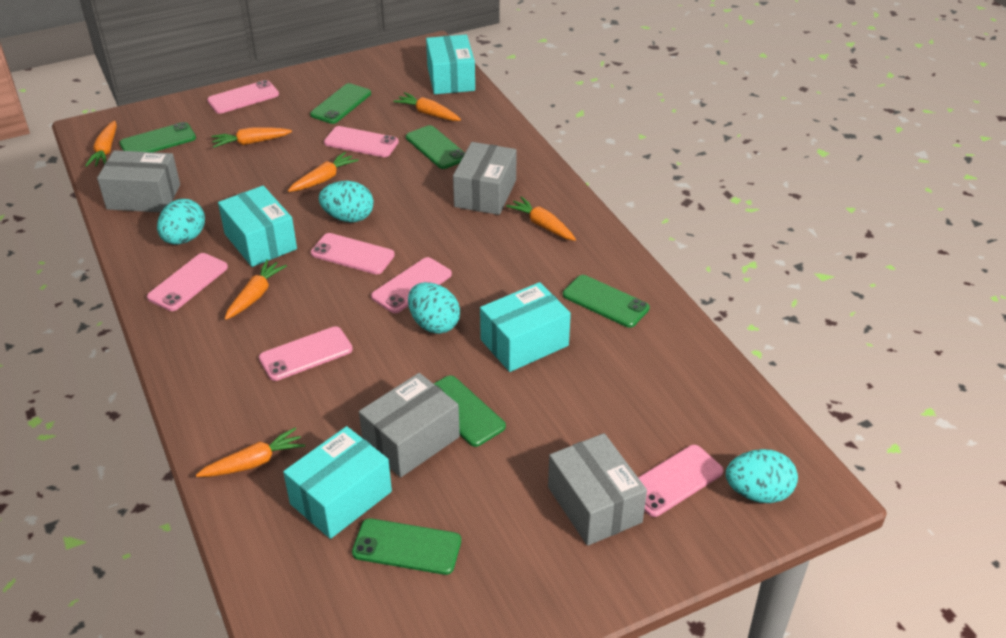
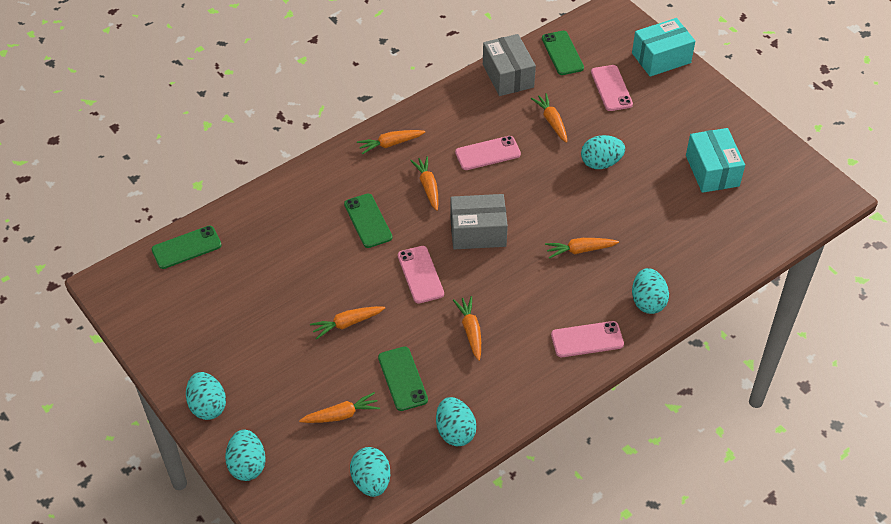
green phone: [120,122,196,152] [310,83,371,124] [352,518,461,575] [406,125,465,169] [434,375,506,447] [563,275,649,328] = 6 -> [152,226,222,269] [344,194,392,248] [378,346,428,411] [542,31,584,75] = 4
grey box: [97,150,180,212] [359,373,460,477] [453,142,517,215] [548,433,647,546] = 4 -> [450,194,508,249] [483,34,536,96] = 2
pink phone: [147,253,228,311] [207,80,279,114] [259,326,353,381] [311,233,395,275] [324,126,399,157] [371,257,452,313] [638,445,723,517] = 7 -> [398,246,444,304] [455,136,521,170] [551,321,624,357] [591,65,633,111] = 4
turquoise box: [218,186,297,267] [283,426,392,539] [426,35,475,94] [480,282,571,372] = 4 -> [632,18,695,77] [686,128,745,193] = 2
turquoise egg: [157,199,205,244] [319,181,374,222] [408,282,460,334] [726,449,798,503] = 4 -> [186,372,226,420] [225,429,266,481] [350,447,390,497] [436,397,477,446] [581,135,625,169] [632,268,669,314] = 6

